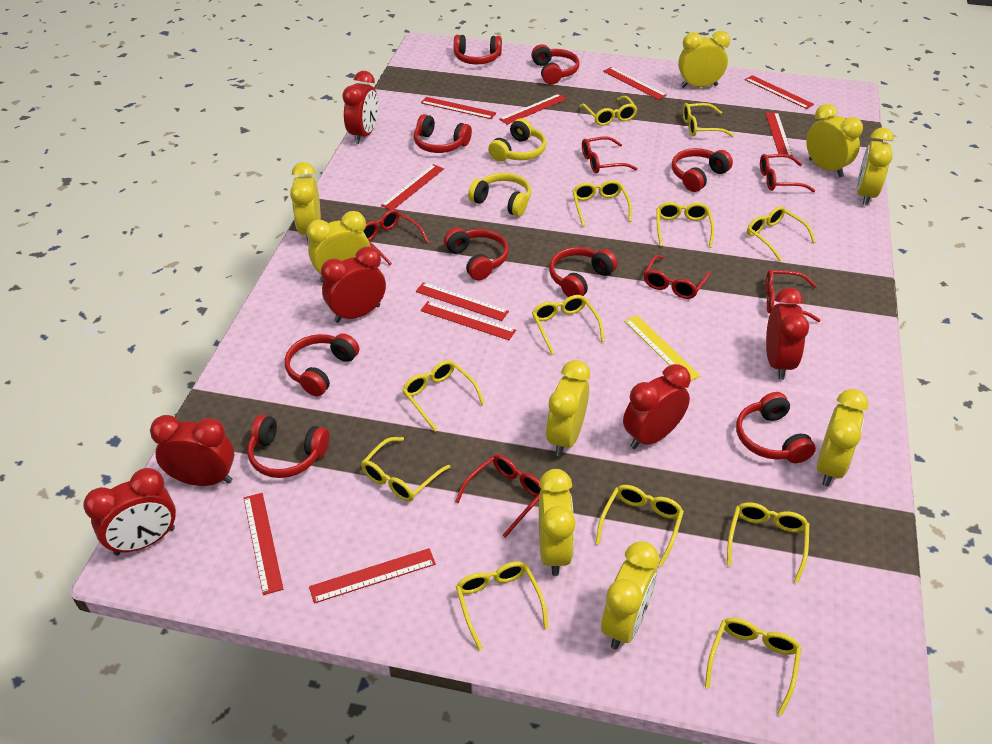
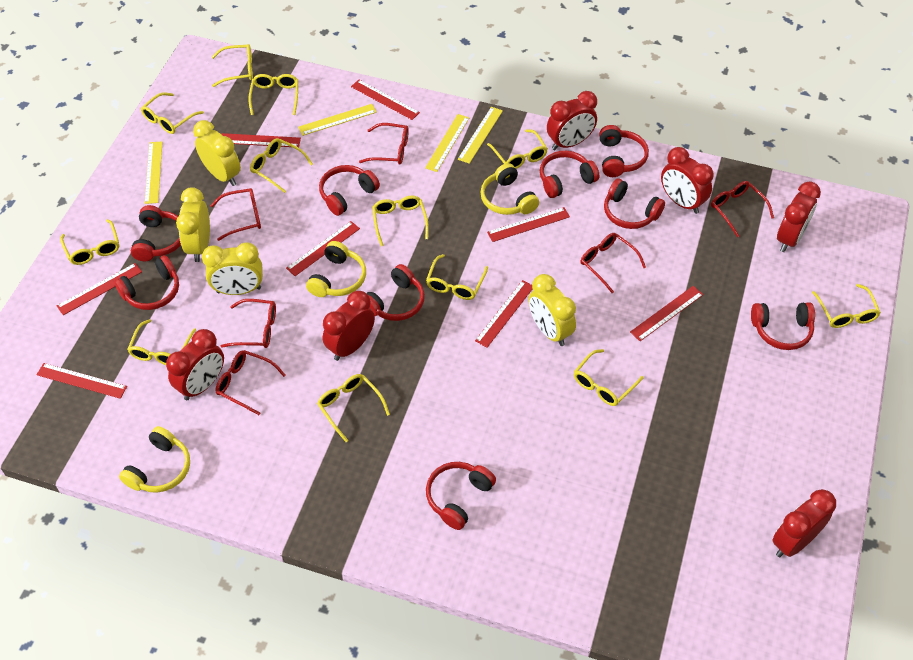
red ruler: [244,493,283,595] [309,548,436,604] [381,164,444,210] [416,282,509,321] [420,301,516,340] [421,97,496,119] [499,94,567,125] [603,67,667,100] [745,75,814,109] [765,112,793,156] = 10 -> [37,363,127,399] [57,263,142,315] [221,133,301,148] [286,221,360,276] [351,80,420,120] [475,280,532,348] [487,207,570,242] [630,286,703,341] = 8
yellow clock: [290,162,321,244] [306,211,370,283] [539,469,576,576] [546,360,590,456] [601,541,659,649] [678,31,730,88] [806,104,863,177] [817,389,869,487] [857,128,894,206] = 9 -> [176,187,210,262] [193,120,241,186] [202,243,263,295] [529,274,576,346] = 4
yellow headphones: [468,173,531,217] [488,118,546,162] = 2 -> [119,426,190,493] [306,241,366,297] [480,163,539,215] = 3
yellow ruler: [624,315,700,381] = 1 -> [145,142,163,204] [298,104,377,136] [425,114,469,172] [458,107,503,164] = 4

